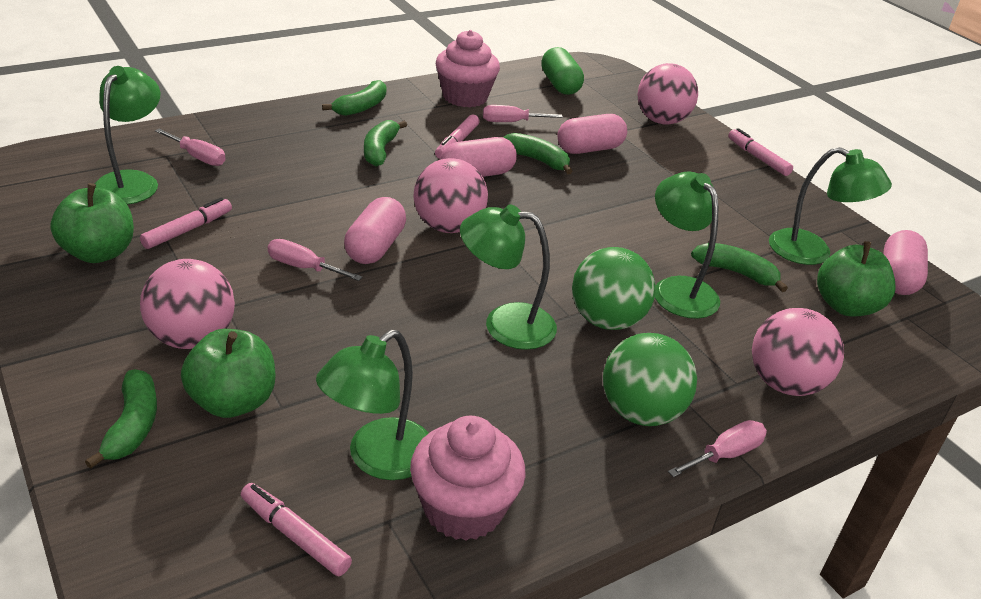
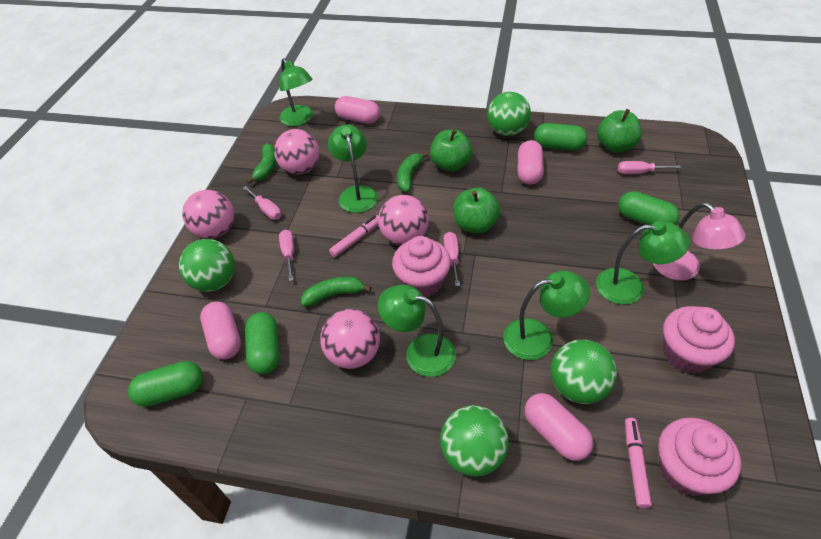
green ball: [572,247,656,330] [603,333,697,426] = 2 -> [179,239,235,292] [440,405,509,477] [487,92,531,136] [551,340,617,404] = 4
green banana: [85,369,157,469] [322,80,386,116] [364,120,407,167] [503,133,573,174] [691,243,788,292] = 5 -> [247,143,276,184] [301,276,372,307] [397,152,428,192] = 3
green capsule: [541,47,584,95] = 1 -> [128,361,203,407] [245,312,280,374] [534,123,587,151] [618,191,680,225] = 4
pink cupcake: [410,416,526,541] [436,30,500,108] = 2 -> [392,236,451,297] [658,417,741,496] [663,306,735,374] = 3
pink lamp: none = 0 -> [653,203,746,280] = 1
pink marker: [140,198,232,249] [241,483,352,576] [435,115,480,159] [728,128,793,176] = 4 -> [329,215,379,257] [625,418,652,508] = 2

